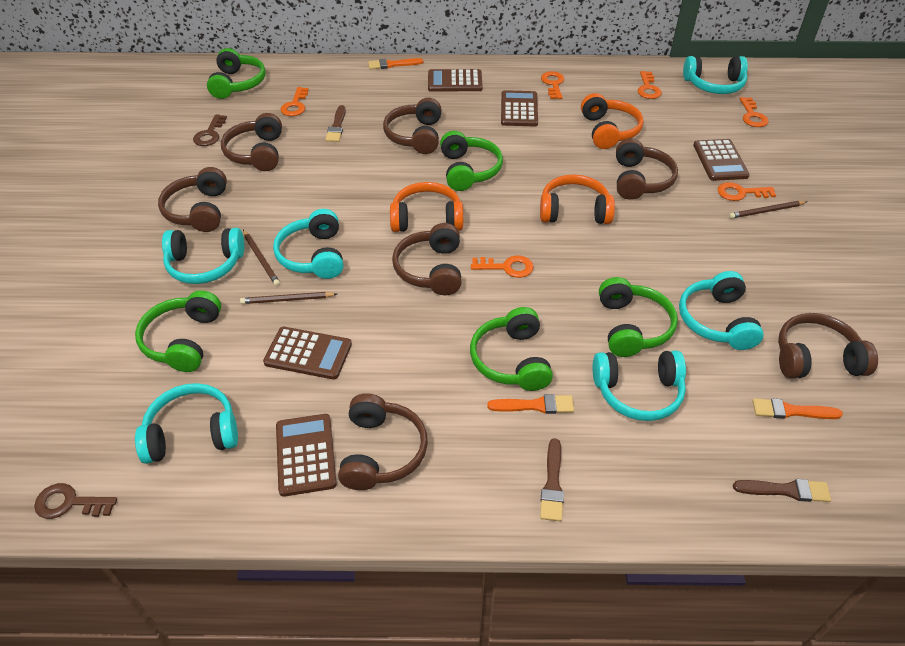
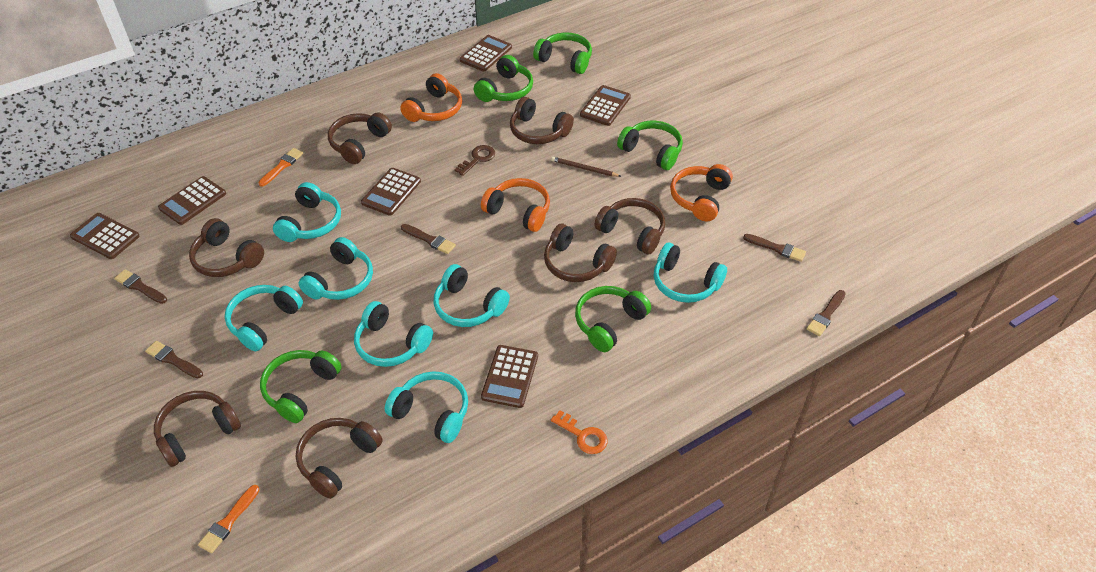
brown brush: [325,105,346,142] [540,438,564,521] [733,479,831,502] = 3 -> [114,269,167,304] [145,341,203,378] [401,224,456,254] [743,234,806,262] [807,290,846,336] = 5
brown calculator: [263,327,352,379] [276,414,337,497] [428,69,483,92] [501,90,538,126] [693,139,750,181] = 5 -> [70,213,140,259] [158,176,226,225] [361,168,421,216] [460,35,512,72] [481,345,538,408] [580,85,631,126] = 6
brown key: [34,483,117,519] [193,115,227,146] = 2 -> [454,145,495,176] = 1
brown pencil: [240,292,337,304] [243,230,280,286] [729,201,807,219] = 3 -> [551,157,621,177] = 1
orange brush: [368,58,423,70] [487,394,574,414] [752,398,843,419] = 3 -> [198,485,259,553] [258,148,303,187] = 2
orange key: [280,87,309,116] [471,256,534,278] [541,71,564,99] [637,71,662,99] [718,182,776,201] [740,97,768,127] = 6 -> [551,410,608,454] = 1
turquoise headphones: [135,383,238,464] [162,228,244,284] [273,209,344,279] [593,351,686,421] [679,271,764,350] [683,56,748,94] = 6 -> [225,285,303,351] [273,182,341,242] [298,237,373,300] [354,301,433,367] [385,371,468,443] [433,264,510,327] [654,243,727,303] = 7

